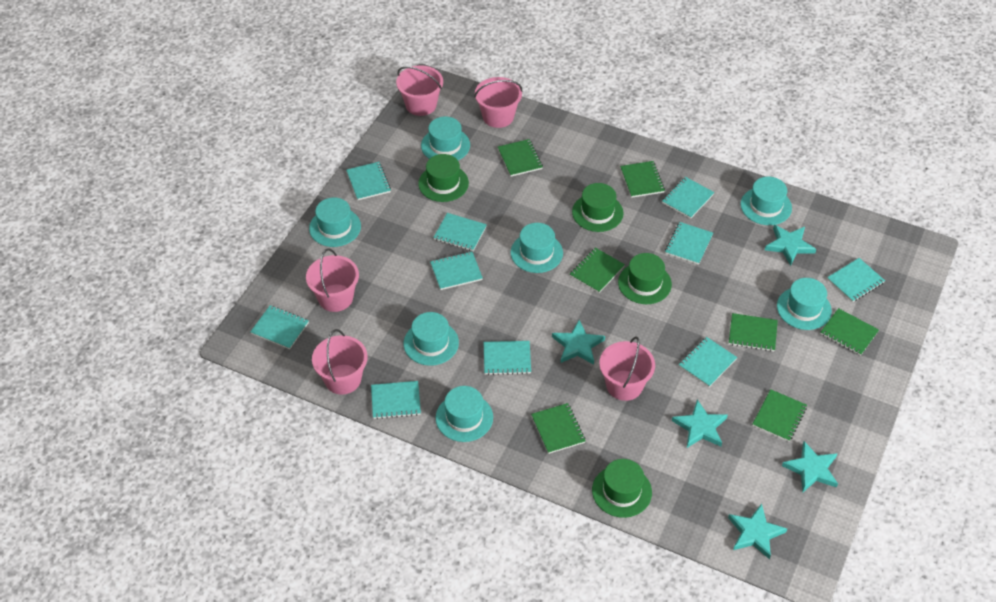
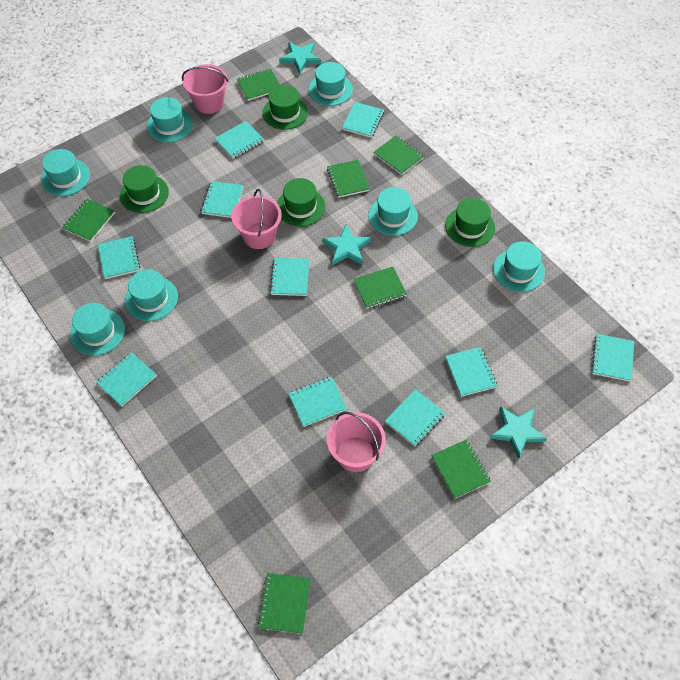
pink bucket: [306,248,359,312] [312,329,368,395] [396,65,443,116] [474,77,523,128] [599,337,655,401] = 5 -> [182,64,229,114] [231,189,282,249] [327,412,386,472] = 3
turquoise star: [552,320,605,365] [672,399,728,448] [728,504,787,560] [765,225,816,266] [782,441,838,492] = 5 -> [279,42,321,74] [322,224,371,265] [490,406,547,459] = 3

